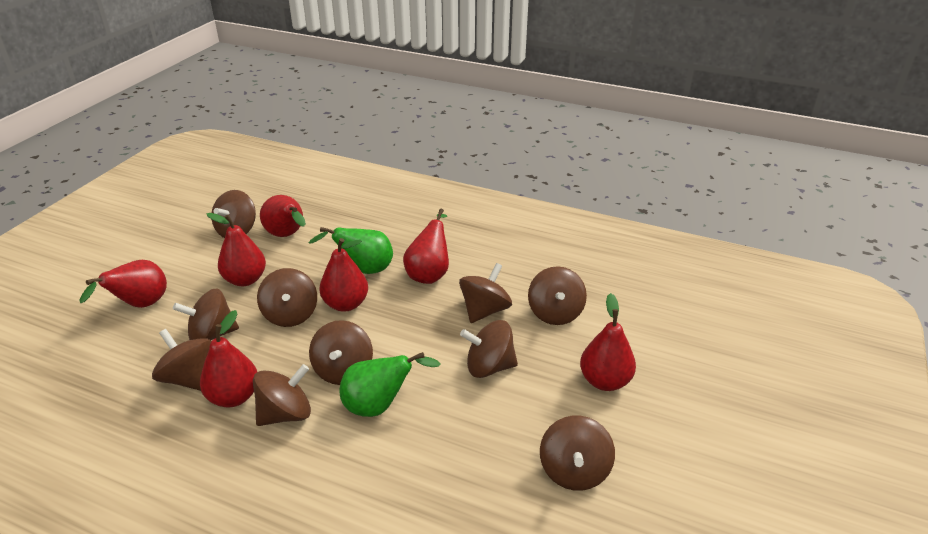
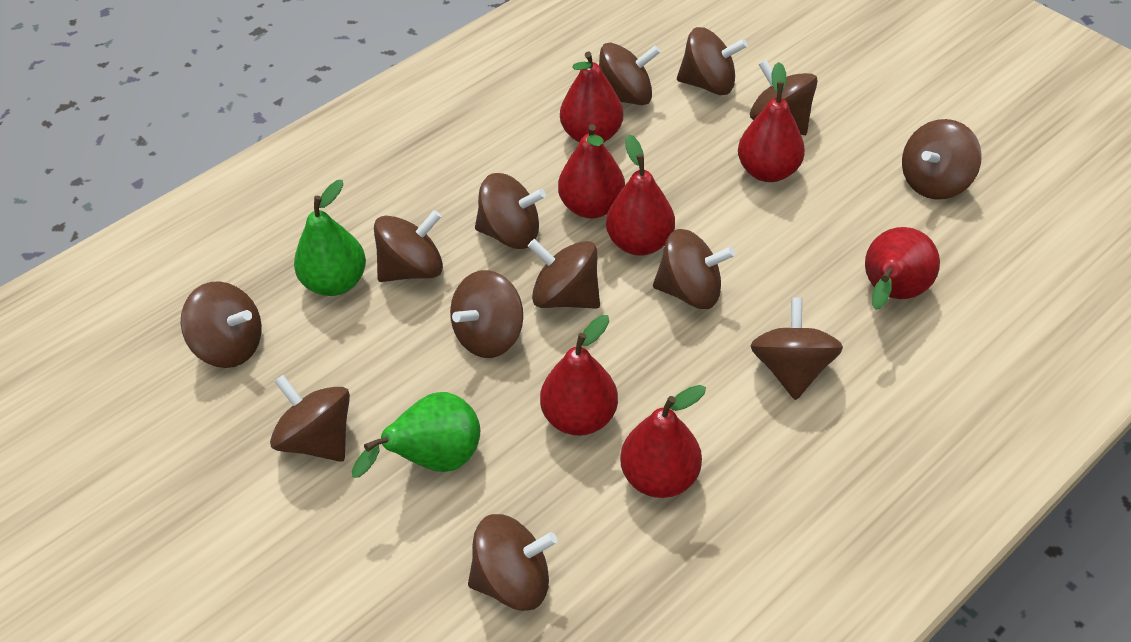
brown spinning top: [152,329,212,391] [173,288,239,340] [211,190,256,238] [253,364,311,426] [257,268,317,327] [309,320,373,385] [459,263,512,323] [460,320,518,378] [528,266,587,325] [540,416,615,491] = 10 -> [181,281,262,368] [270,375,350,462] [374,210,443,282] [450,270,523,358] [468,514,558,611] [475,173,546,249] [528,239,600,309] [599,42,660,105] [653,229,735,309] [677,27,747,95] [750,60,818,135] [750,298,843,400] [902,119,982,199] = 13

